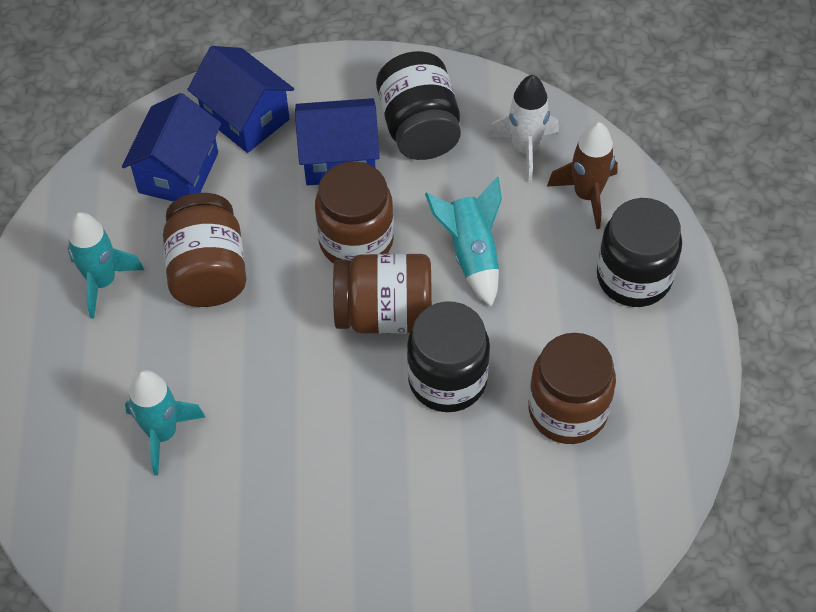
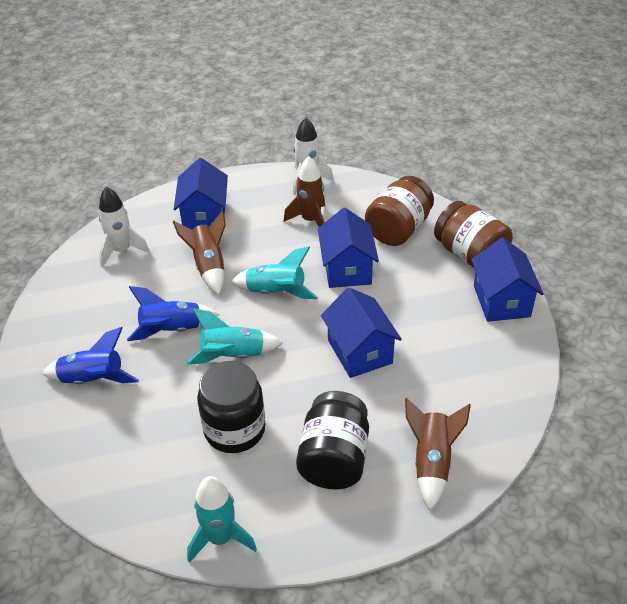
black jar: [376,51,461,160] [407,302,490,412] [597,198,682,307] = 3 -> [197,361,266,453] [296,391,369,489] = 2
blue house: [122,93,222,202] [187,46,294,153] [295,98,380,185] = 3 -> [174,158,228,230] [318,208,379,288] [321,287,402,378] [471,238,544,322] = 4
blue rocket: none = 0 -> [42,327,139,384] [127,286,219,341] = 2
brown jar: [163,193,246,307] [315,161,394,263] [333,253,432,334] [529,333,616,444] = 4 -> [365,176,434,246] [434,201,512,268] = 2
brown rocket: [547,122,618,229] = 1 -> [173,210,226,295] [284,156,325,227] [405,398,471,511] = 3
white rocket: [488,75,559,183] = 1 -> [99,186,150,267] [293,117,334,195] = 2

